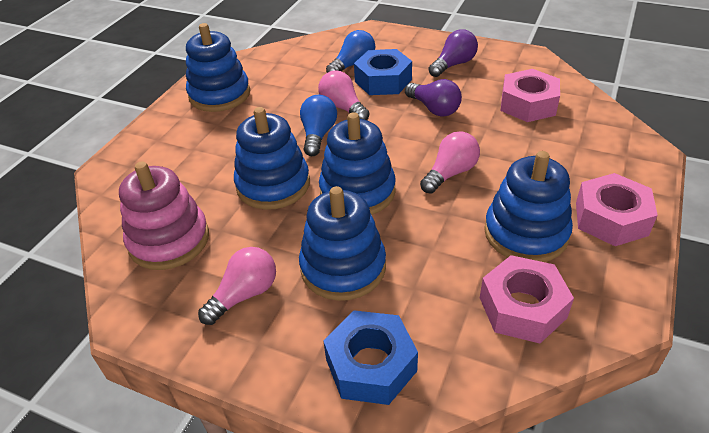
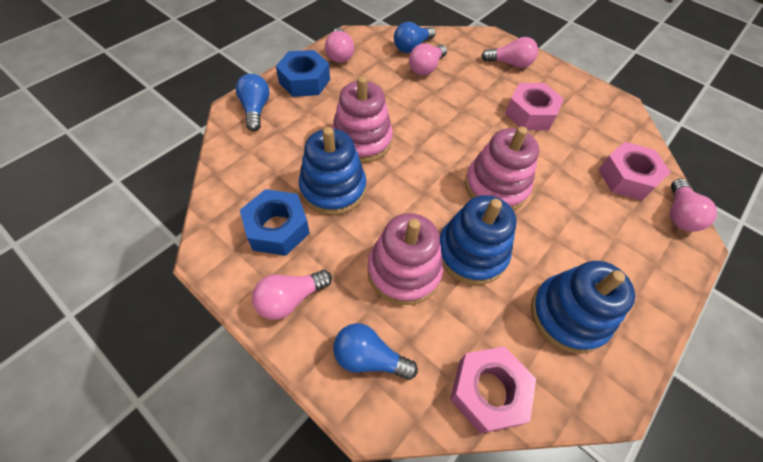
blue light bulb: [300,95,337,156] [326,30,375,73] = 2 -> [236,74,270,131] [333,323,418,380] [394,22,436,53] = 3
blue stacking toy: [186,23,250,112] [234,107,310,210] [299,186,386,301] [319,112,396,215] [484,151,573,262] = 5 -> [299,127,366,215] [440,195,517,285] [531,261,635,354] = 3
pink light bulb: [198,247,276,325] [318,71,370,120] [420,131,480,194] = 3 -> [252,270,332,320] [325,28,354,63] [409,43,447,75] [482,37,538,68] [670,179,717,232] = 5
pink stacking toy: [119,161,209,270] = 1 -> [332,76,393,163] [368,213,443,305] [465,126,539,211] = 3
purple light bulb: [405,79,462,117] [429,29,478,77] = 2 -> none = 0

